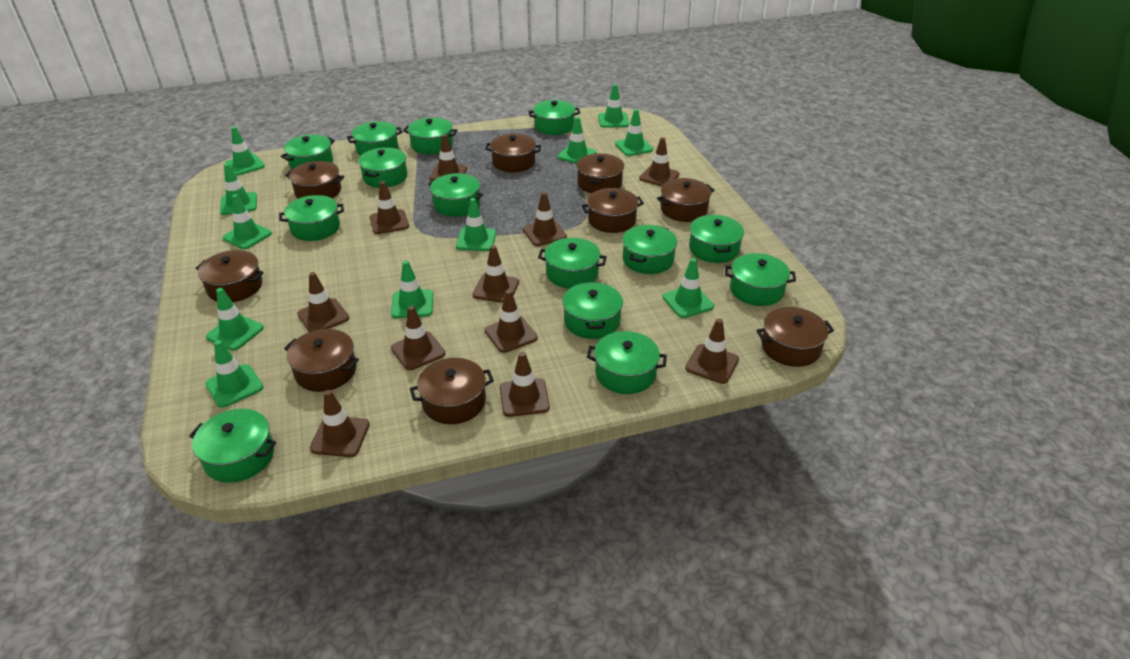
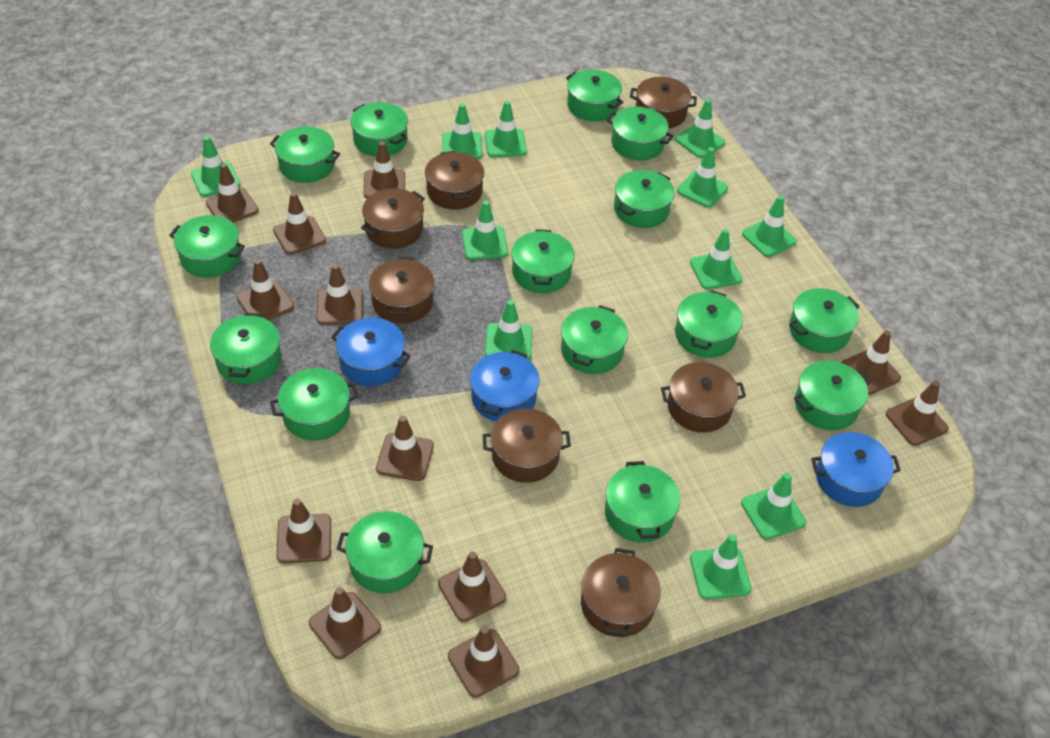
blue pot: none = 0 -> [331,318,411,386] [470,350,540,421] [811,432,901,507] = 3
brown pot: [196,250,264,302] [284,329,359,392] [285,161,344,199] [410,358,494,424] [485,133,541,172] [577,153,624,193] [582,188,644,233] [657,178,714,222] [756,307,834,367] = 9 -> [361,188,425,248] [369,257,435,324] [425,151,484,210] [483,408,571,483] [581,548,661,637] [630,77,697,128] [661,362,746,433] = 7
brown traffic cone: [297,272,349,332] [310,390,370,457] [370,181,409,234] [391,306,446,370] [430,134,467,181] [473,245,519,303] [485,290,538,353] [500,352,550,417] [523,192,567,246] [639,137,679,187] [685,319,739,384] = 11 -> [206,163,259,223] [237,259,294,320] [273,192,326,255] [276,498,331,563] [309,587,381,659] [316,264,363,325] [364,141,405,198] [376,416,434,481] [438,551,506,622] [448,626,519,698] [841,330,901,395] [886,381,949,446] = 12
green pot: [189,409,276,483] [279,195,344,241] [281,134,335,169] [347,121,403,156] [358,147,407,188] [403,117,458,155] [428,173,483,217] [528,100,580,135] [538,238,607,289] [562,282,623,339] [587,331,667,394] [622,225,677,274] [689,215,744,263] [725,253,796,306] = 14 -> [169,215,245,278] [210,313,281,384] [270,126,340,183] [270,368,358,440] [337,511,433,593] [351,102,408,157] [511,229,575,293] [561,305,628,374] [566,70,623,121] [605,461,681,543] [607,106,674,161] [614,170,675,228] [675,290,743,358] [789,288,860,353] [794,360,871,430] = 15

